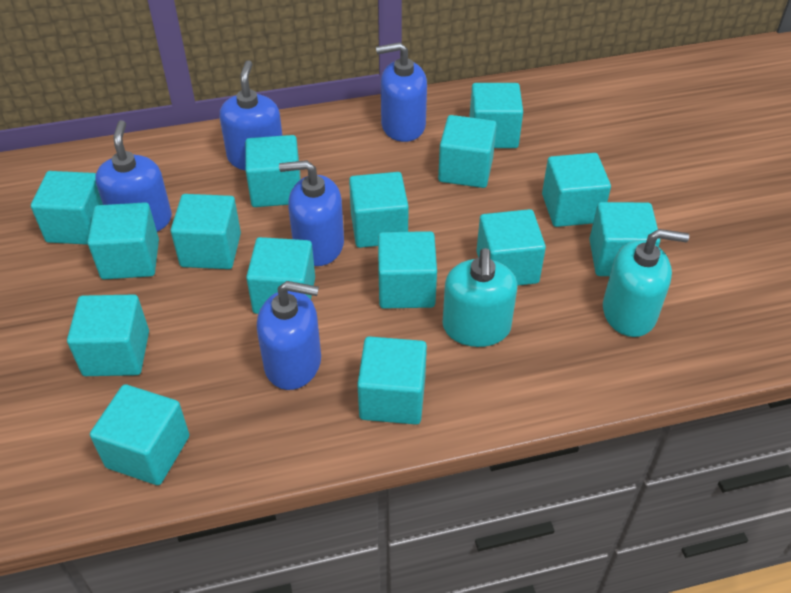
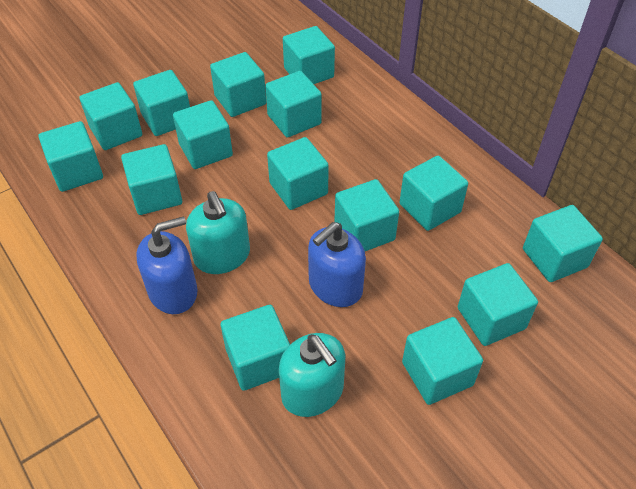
blue soap dispenser: [95,120,172,232] [220,60,283,171] [257,281,321,390] [279,160,344,266] [376,42,427,142] = 5 -> [136,216,197,314] [308,222,366,307] = 2

